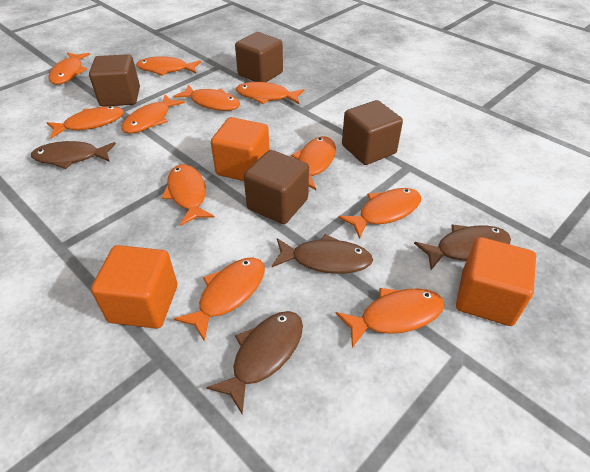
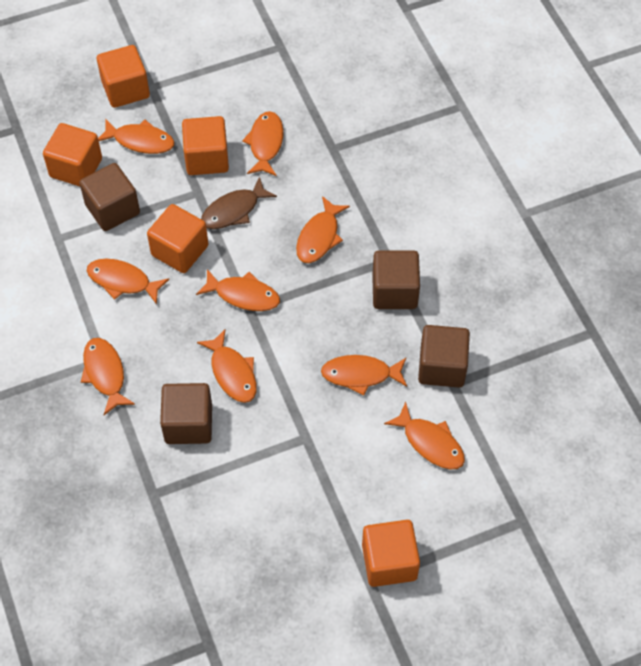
brown fish: [31,141,116,169] [206,311,303,414] [272,234,373,274] [414,224,511,270] = 4 -> [201,177,277,229] = 1
orange cube: [91,245,177,329] [211,117,269,181] [456,237,536,326] = 3 -> [43,123,102,186] [97,45,150,108] [147,204,208,273] [182,116,229,175] [362,520,420,587] = 5
orange fish: [47,106,124,139] [48,52,90,85] [121,95,185,134] [136,57,201,76] [161,164,215,226] [173,84,240,111] [174,257,265,341] [236,82,305,104] [291,136,336,190] [336,288,445,348] [338,188,421,239] = 11 -> [81,338,135,415] [87,259,169,304] [98,118,174,154] [196,269,280,311] [197,329,257,403] [242,111,283,176] [296,196,350,263] [321,355,407,396] [384,402,465,469] = 9

